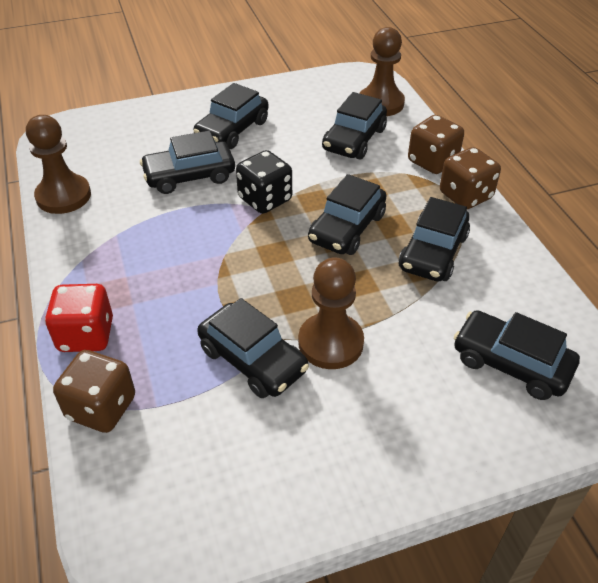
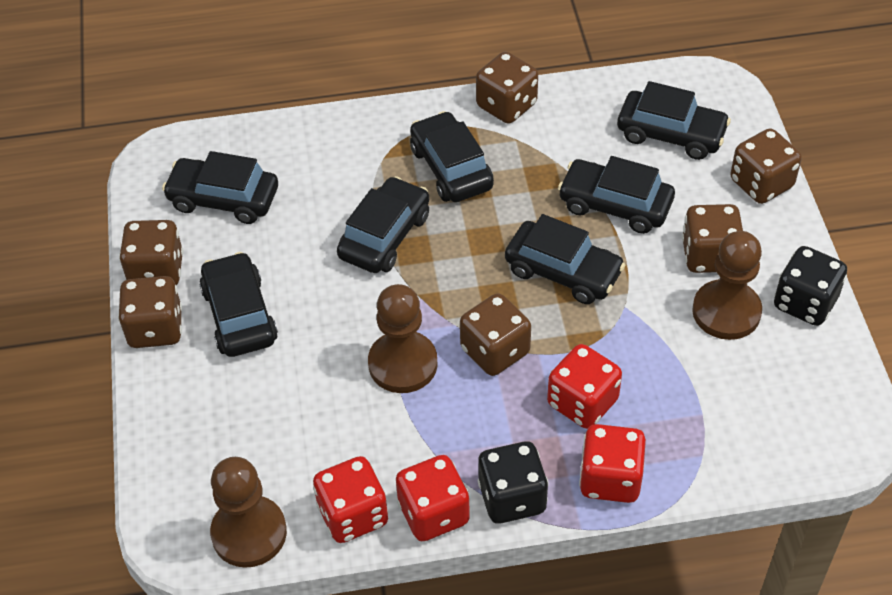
black dice: [236,150,292,214] = 1 -> [478,441,549,524] [774,246,847,326] = 2
brown dice: [53,350,135,433] [408,115,464,174] [440,147,501,209] = 3 -> [118,276,182,348] [119,220,184,285] [460,293,531,376] [476,52,538,124] [682,204,743,273] [730,128,802,204] = 6
red dice: [45,284,113,352] = 1 -> [313,456,388,543] [396,455,470,541] [547,344,622,429] [579,424,646,503] = 4

